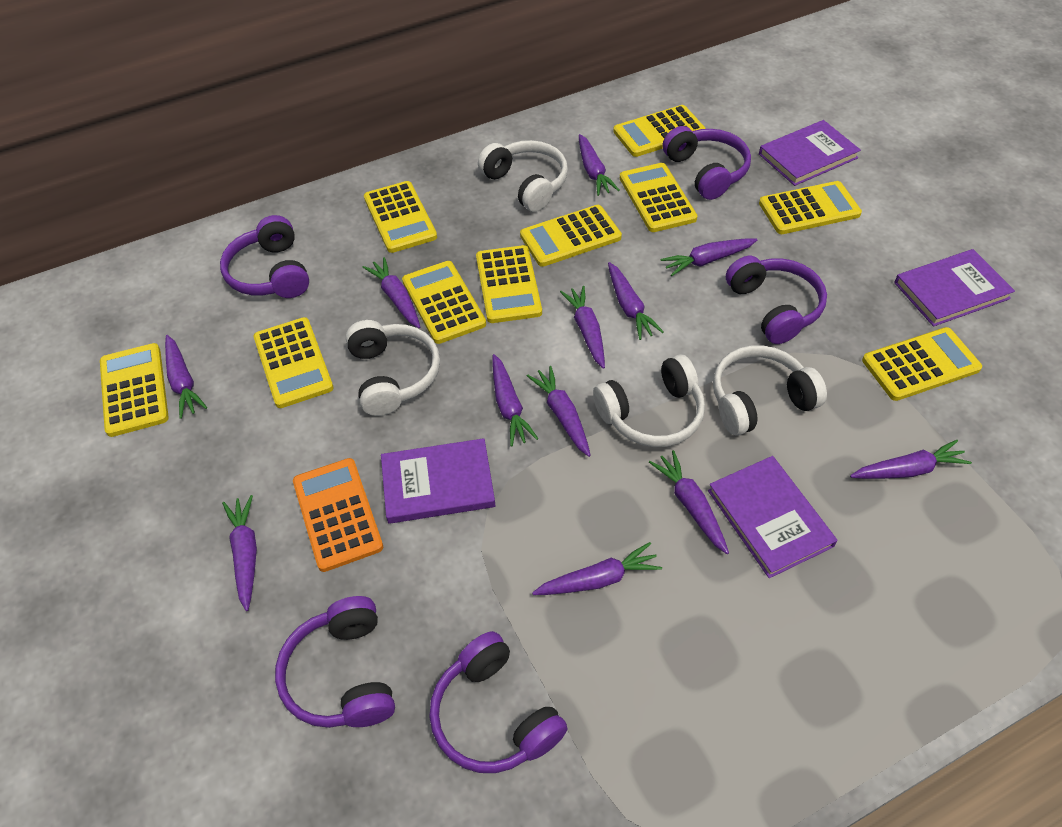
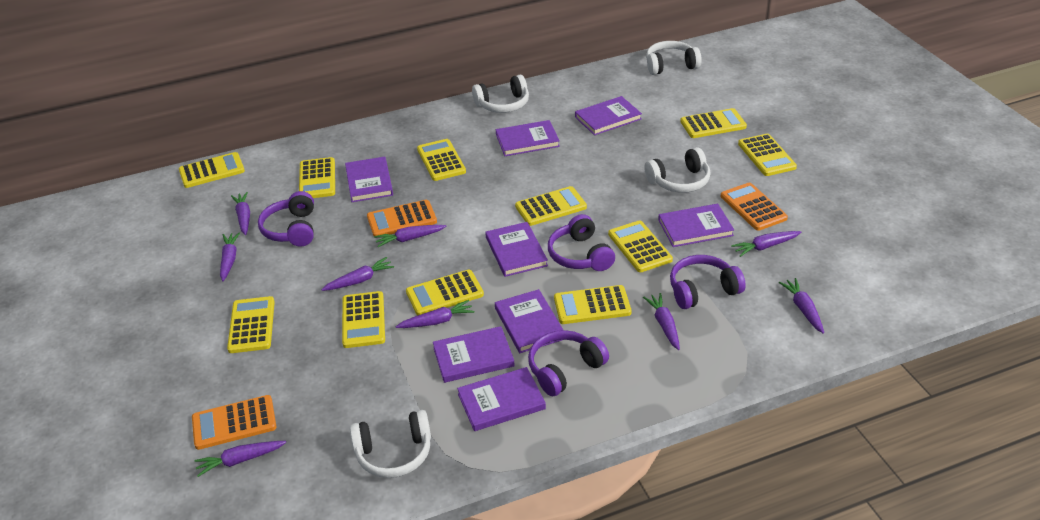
orange calculator: [293,458,383,572] = 1 -> [192,395,276,450] [367,200,437,236] [721,183,788,231] = 3
purple book: [381,438,495,524] [708,456,838,578] [759,120,861,186] [894,249,1015,327] = 4 -> [345,156,393,202] [433,326,515,383] [457,367,546,431] [485,222,548,277] [495,289,563,353] [496,120,560,156] [575,96,642,135] [658,204,734,247] = 8
purple carrot: [165,335,207,419] [222,495,257,611] [362,257,420,328] [492,354,538,447] [527,366,591,457] [532,542,662,595] [560,286,605,369] [579,134,620,196] [608,262,664,340] [649,450,729,554] [661,238,758,276] [850,440,972,479] = 12 -> [194,441,286,477] [220,232,240,281] [231,192,250,235] [321,257,394,291] [374,225,446,247] [395,300,475,328] [643,293,680,350] [731,231,801,257] [779,278,824,334] = 9
purple headphones: [220,215,309,298] [275,596,395,728] [429,631,568,773] [663,126,751,200] [726,256,827,344] = 5 -> [258,191,314,246] [528,330,609,396] [548,214,615,271] [670,255,746,309] = 4
yellow calculator: [100,343,169,437] [253,317,334,408] [364,181,437,253] [402,261,486,344] [476,245,542,323] [520,205,622,267] [613,105,706,157] [620,163,697,232] [759,181,862,234] [862,327,982,401] = 10 -> [179,152,245,188] [227,296,275,353] [299,157,335,198] [342,291,385,348] [406,270,484,315] [417,139,466,181] [515,186,587,226] [554,285,631,324] [608,220,673,272] [680,108,747,138] [738,134,797,176] = 11

